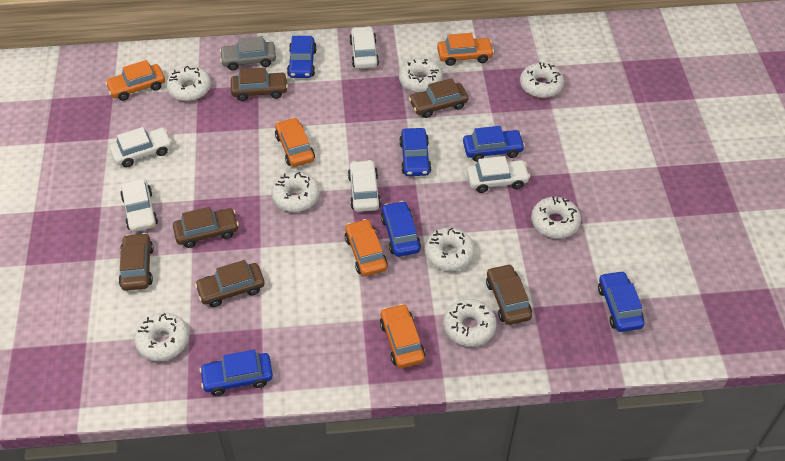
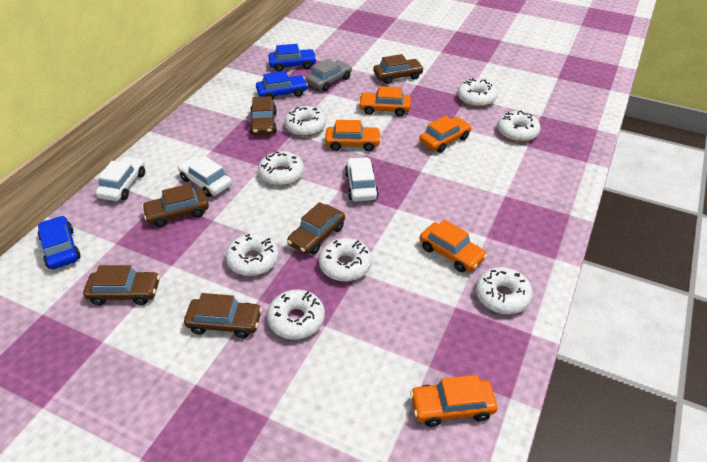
blue car: [199,350,273,396] [287,36,317,78] [381,201,421,257] [399,128,431,176] [463,126,525,162] [598,271,644,332] = 6 -> [38,216,81,269] [256,71,308,99] [268,44,317,72] = 3
white car: [109,127,172,167] [120,179,158,232] [348,160,381,212] [349,26,379,69] [467,156,530,193] = 5 -> [95,156,145,201] [178,156,232,197] [345,157,379,201] = 3

